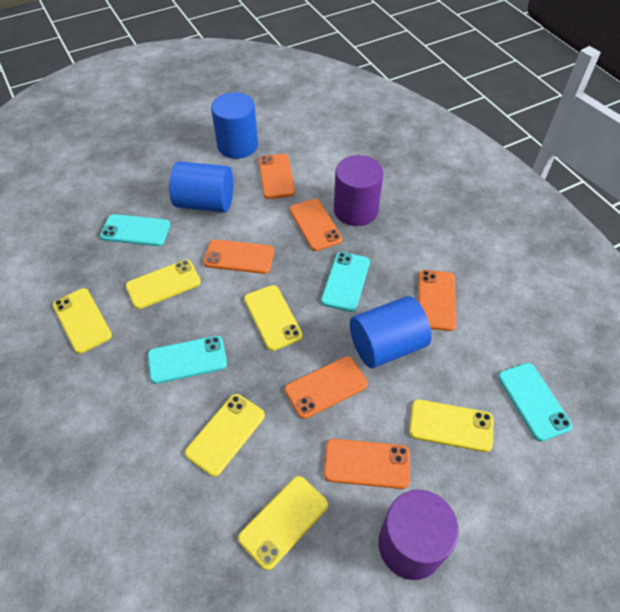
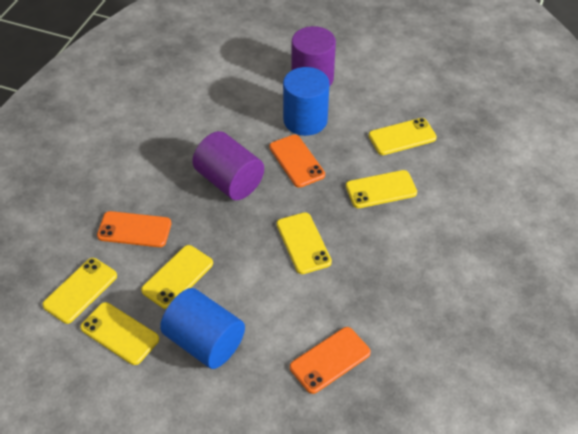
blue cylinder: [169,161,233,213] [211,92,258,159] [350,296,432,368] = 3 -> [160,288,245,369] [283,67,329,136] = 2
orange phone: [204,239,274,274] [259,154,295,199] [285,356,368,419] [290,199,342,251] [324,439,410,489] [418,270,456,331] = 6 -> [97,211,171,247] [269,135,325,188] [290,327,371,394] = 3
turquoise phone: [100,214,171,246] [148,336,227,384] [321,252,370,312] [498,363,572,442] = 4 -> none = 0

